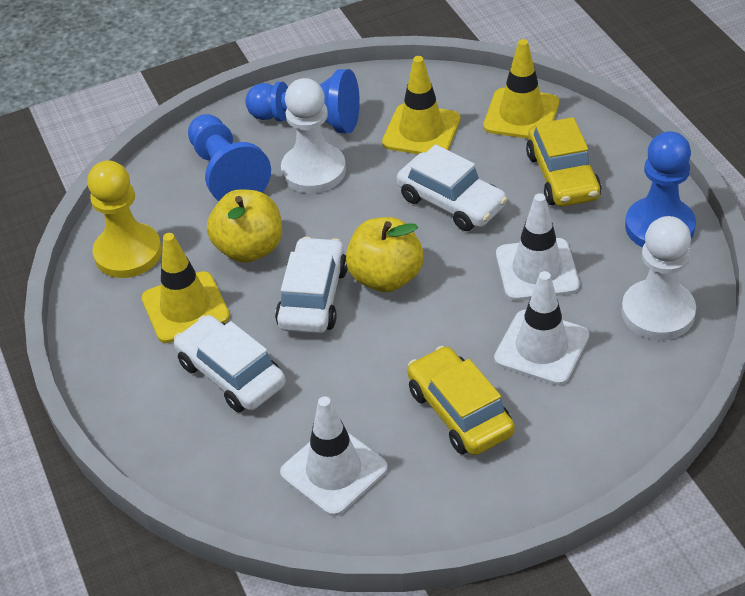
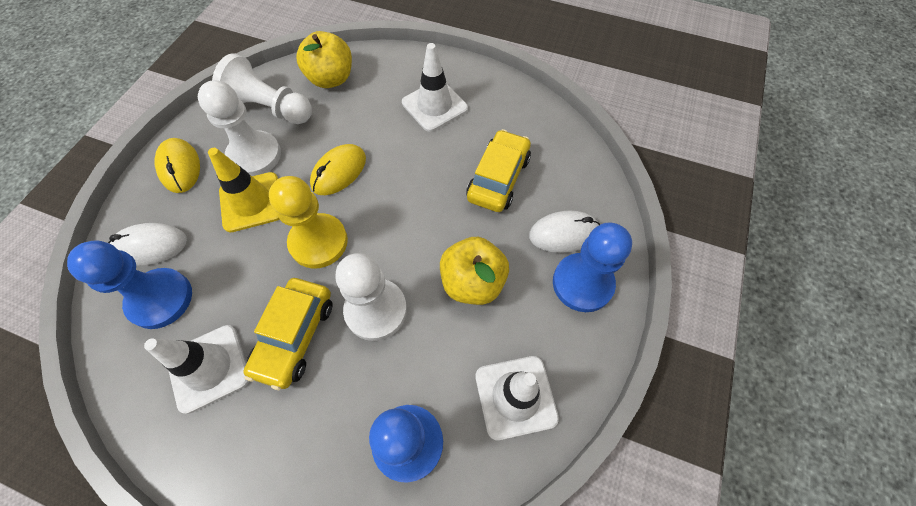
white car: [174,315,286,412] [275,237,348,334] [397,144,508,231] = 3 -> none = 0
white mouse: none = 0 -> [108,223,187,266] [529,211,600,253] = 2
white pawn: [281,78,346,193] [622,216,696,340] = 2 -> [198,80,281,176] [212,53,312,124] [335,253,407,341] = 3
yellow mouse: none = 0 -> [154,138,200,193] [310,144,366,195] = 2
yellow traffic cone: [141,233,230,343] [382,56,460,154] [483,39,559,139] = 3 -> [208,148,280,232] = 1

